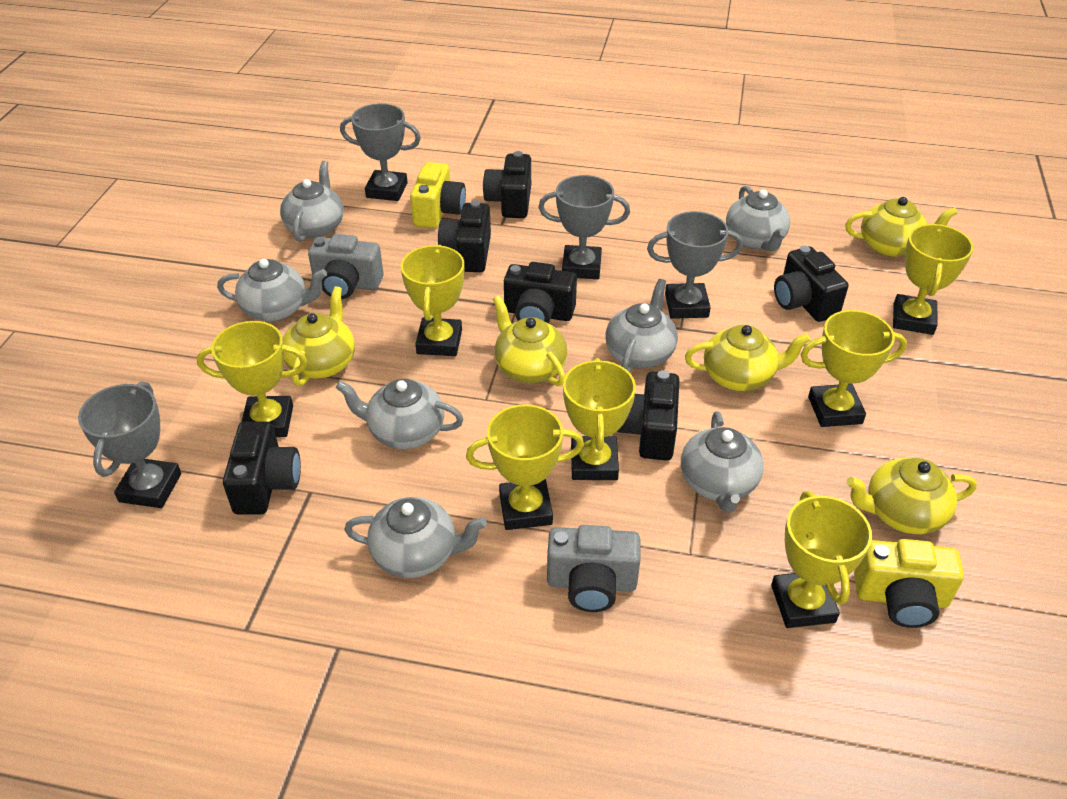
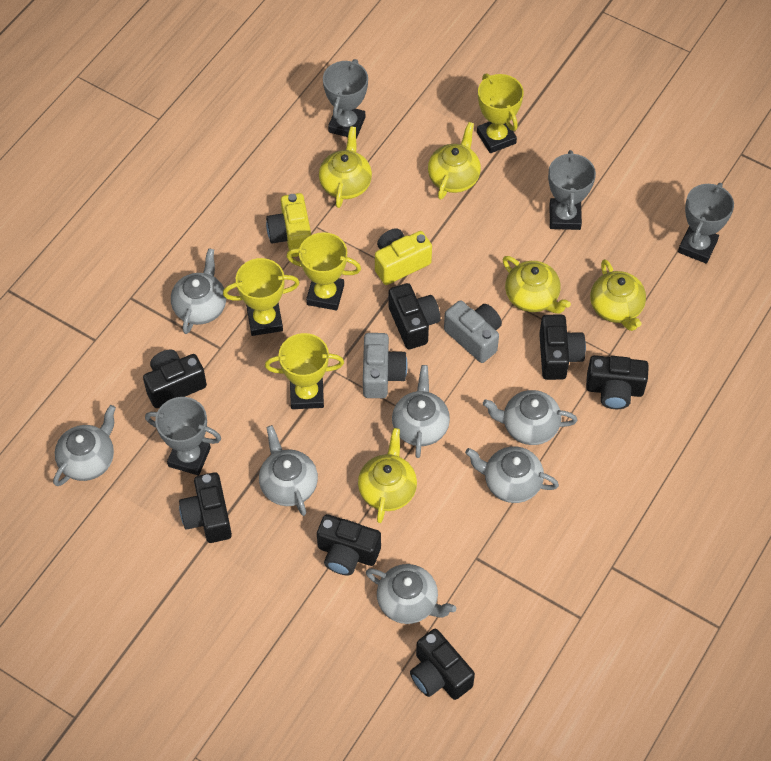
black camera: [223,421,301,514] [438,200,491,272] [483,151,531,218] [504,262,577,323] [617,370,680,461] [774,246,848,322] = 6 -> [143,350,207,408] [179,472,232,543] [317,514,381,575] [389,283,441,349] [410,629,475,700] [539,315,586,380] [586,355,649,409] = 7
yellow trophy: [197,321,307,437] [401,245,465,356] [466,404,584,530] [563,358,636,480] [771,491,872,628] [800,310,907,427] [893,224,974,335] = 7 -> [223,258,299,336] [265,333,344,409] [286,232,361,310] [477,73,524,153] = 4

